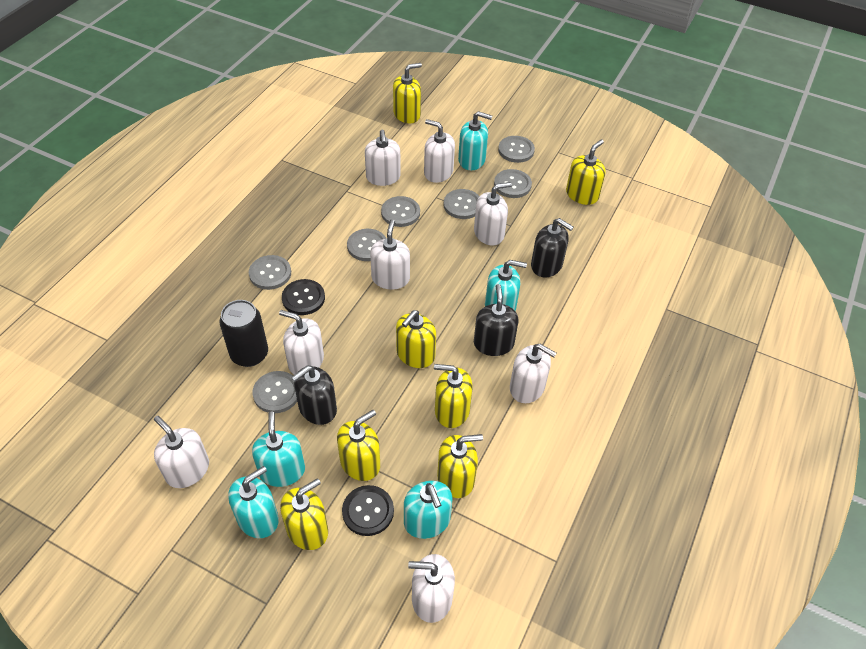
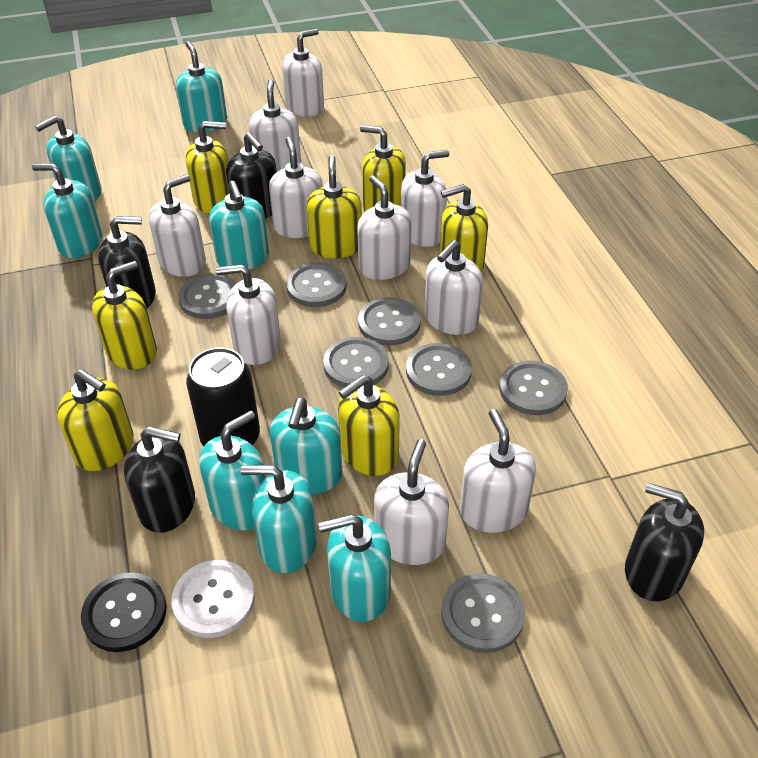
black button: [282,279,325,315] [342,485,394,536] = 2 -> [81,572,167,652] = 1
black soap dispenser: [291,366,337,425] [474,284,519,356] [531,218,574,277] = 3 -> [98,216,156,308] [124,426,195,533] [226,133,277,219] [625,483,704,602] = 4
turquoise soap dispenser: [228,466,279,538] [252,412,305,487] [404,481,452,539] [458,111,492,170] [485,260,527,311] = 5 -> [32,163,102,258] [35,116,101,202] [176,41,227,132] [199,410,266,530] [209,181,269,270] [241,465,317,573] [270,398,342,494] [318,514,391,622] = 8
white button: none = 0 -> [172,560,255,638] = 1
white soap dispenser: [154,416,209,488] [279,310,324,375] [365,130,401,186] [370,219,410,290] [408,554,455,623] [424,119,455,183] [474,182,512,245] [510,344,557,403] = 8 -> [149,174,206,277] [216,264,281,365] [249,79,301,172] [269,137,323,238] [282,29,324,117] [357,176,412,280] [374,439,449,565] [401,150,450,247] [424,240,483,335] [460,409,536,533] = 10

